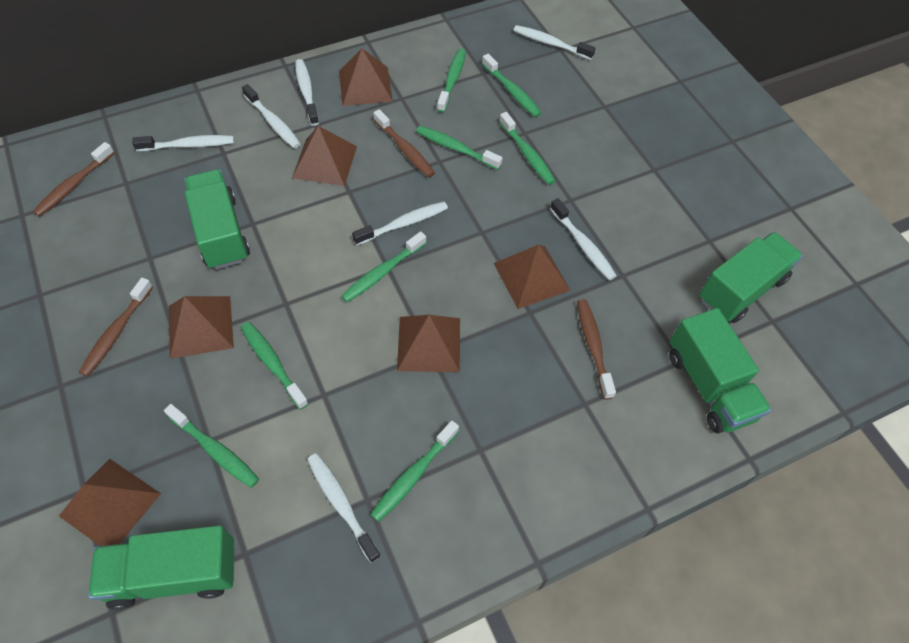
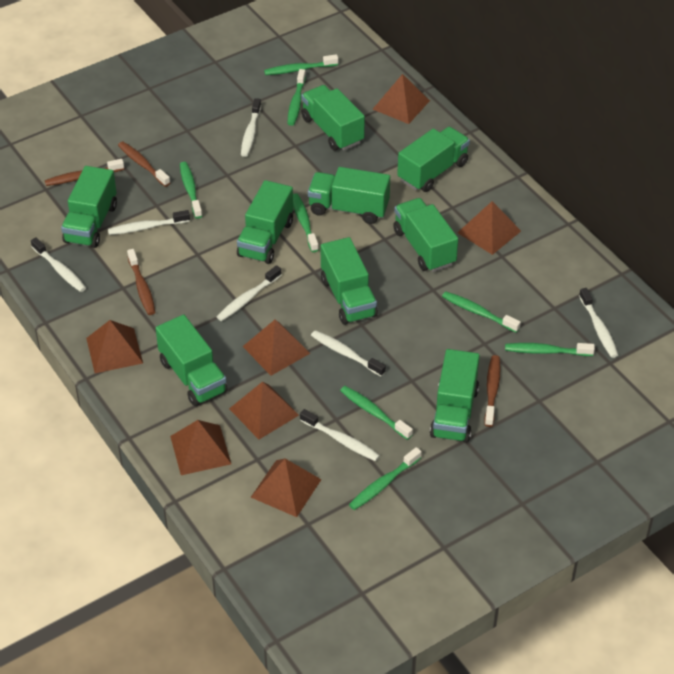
brown pyramid: [59,459,161,546] [169,296,234,359] [292,126,357,186] [339,48,393,106] [397,315,460,372] [494,245,571,309] = 6 -> [86,320,143,373] [170,420,231,475] [229,381,299,439] [242,319,310,376] [251,458,322,517] [373,74,430,124] [457,201,521,255] = 7
green truck: [88,525,234,610] [184,169,250,269] [669,308,771,433] [699,232,803,323] = 4 -> [61,166,117,248] [156,314,228,406] [237,180,293,264] [301,85,365,151] [308,167,390,224] [321,237,378,325] [393,198,458,272] [397,127,470,192] [430,349,480,443] = 9

